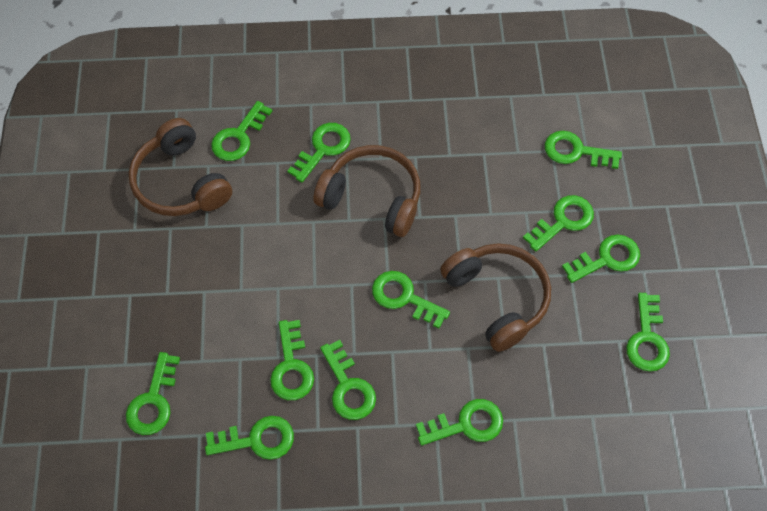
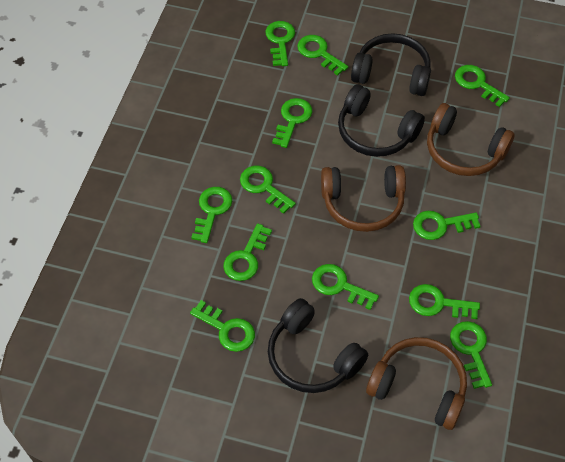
black headphones: none = 0 -> [268,298,368,393] [338,84,425,157] [351,33,431,96] = 3

